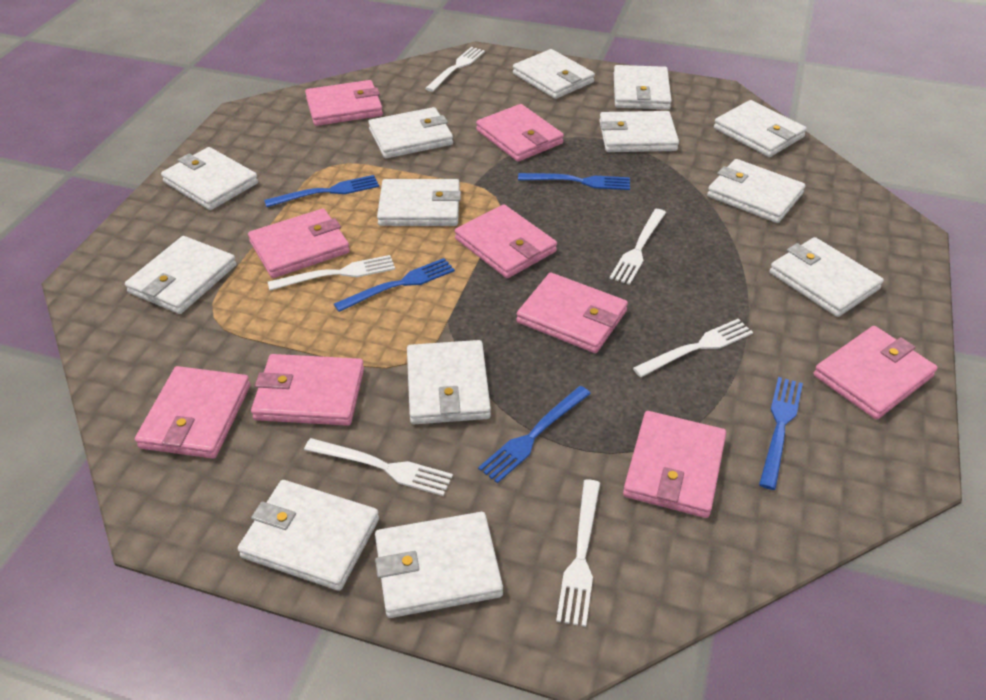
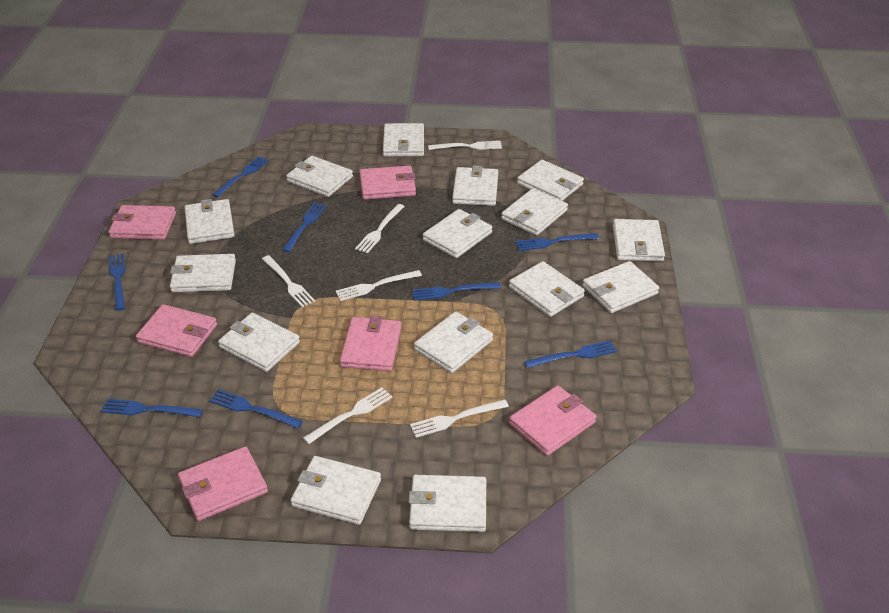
blue fork: [264,175,379,207] [334,258,455,312] [478,386,591,483] [518,173,630,190] [759,377,803,490] = 5 -> [101,399,203,417] [108,254,125,311] [210,390,303,429] [212,157,269,198] [282,203,326,252] [412,282,501,301] [516,233,599,251] [524,340,617,368] = 8
pink wallet: [135,366,250,459] [248,209,350,278] [251,354,364,426] [305,80,383,126] [455,204,557,278] [476,104,564,162] [516,273,628,353] [623,411,726,518] [814,326,938,420] = 9 -> [109,205,176,240] [136,304,217,357] [178,446,268,521] [340,316,401,371] [360,165,416,200] [509,385,596,456] = 6
white wallet: [125,236,236,314] [161,147,258,210] [238,480,379,591] [368,107,453,158] [375,512,503,618] [377,179,461,226] [407,340,491,424] [513,49,595,99] [599,111,679,152] [614,65,672,110] [707,159,805,223] [714,100,807,157] [770,237,884,317] = 13 -> [170,254,236,292] [185,199,235,244] [218,313,300,372] [287,156,353,197] [291,456,381,525] [383,123,424,157] [408,475,486,532] [414,311,493,373] [423,209,492,258] [452,165,498,206] [501,188,568,235] [509,261,585,317] [517,160,584,201] [583,261,659,313] [613,219,665,261] = 15

